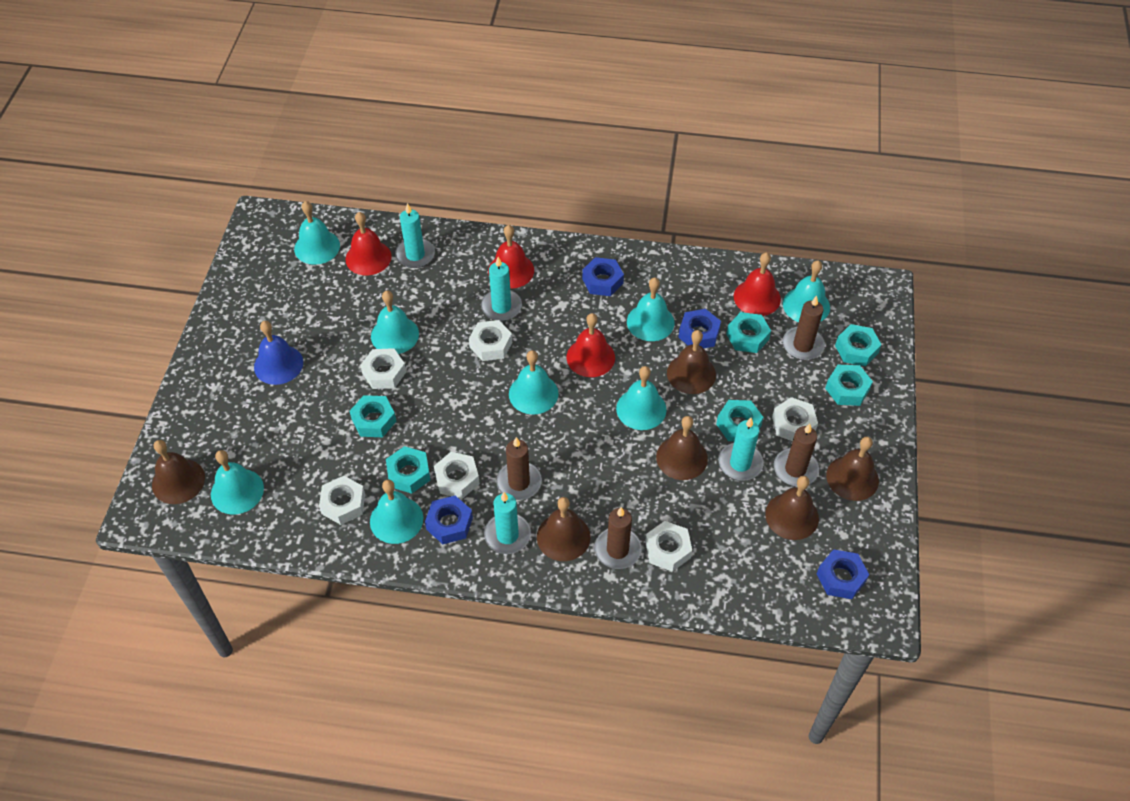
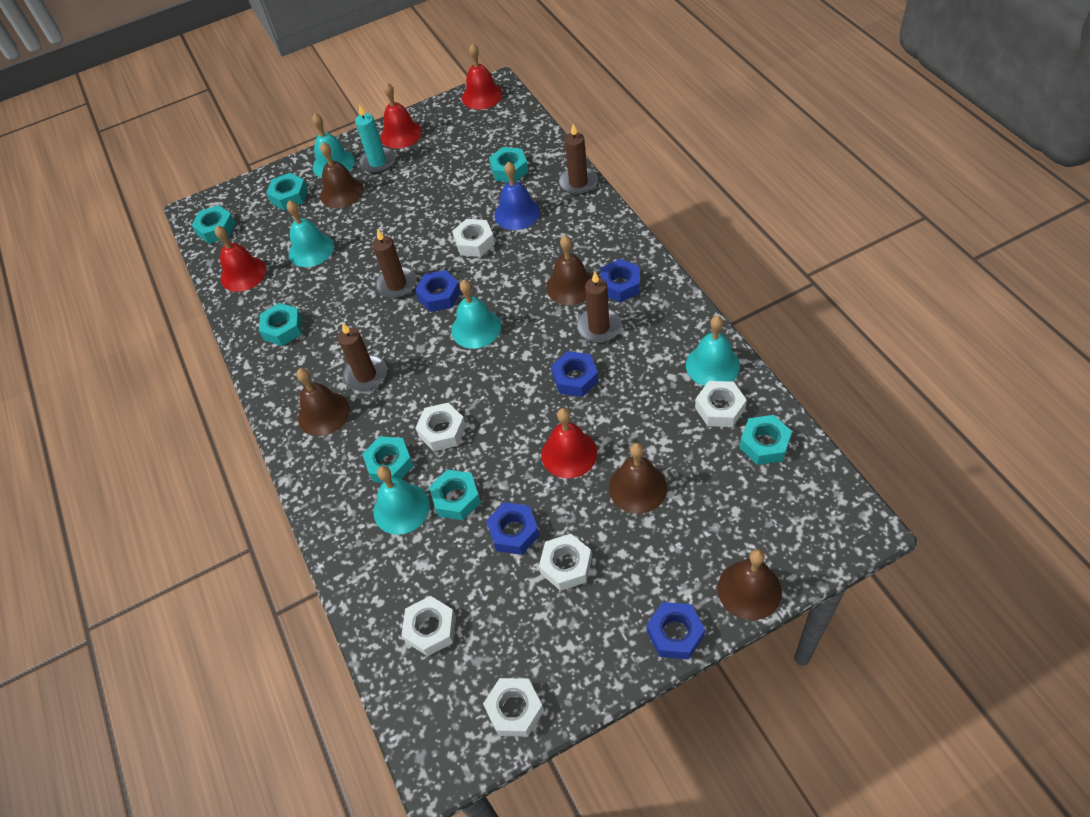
blue nut: [425,496,473,544] [582,257,624,296] [678,309,721,348] [817,549,869,599] = 4 -> [415,270,461,312] [486,502,540,555] [551,351,599,397] [600,259,640,303] [647,602,705,659] = 5
brown bell: [152,440,205,504] [537,497,591,561] [656,416,708,480] [667,330,716,394] [765,476,819,540] [826,437,879,501] = 6 -> [296,368,350,436] [320,142,364,208] [546,235,592,305] [609,443,667,514] [718,549,782,620] = 5
turquoise bell: [211,450,264,514] [294,201,340,265] [370,480,423,544] [371,291,419,354] [509,350,558,415] [616,366,667,430] [627,277,674,341] [783,260,830,322] = 8 -> [287,200,334,267] [312,114,355,178] [373,466,430,535] [451,280,501,349] [686,316,740,386] = 5
turquoise candle: [395,203,435,268] [481,257,522,321] [484,492,531,554] [718,418,764,481] = 4 -> [355,104,395,173] = 1
turquoise nut: [349,395,396,437] [386,446,430,494] [716,400,764,441] [726,312,771,353] [825,365,873,406] [835,324,882,366] = 6 -> [191,205,236,244] [259,303,302,346] [266,173,308,210] [362,436,414,483] [429,469,481,520] [489,147,529,182] [739,415,792,465] = 7

